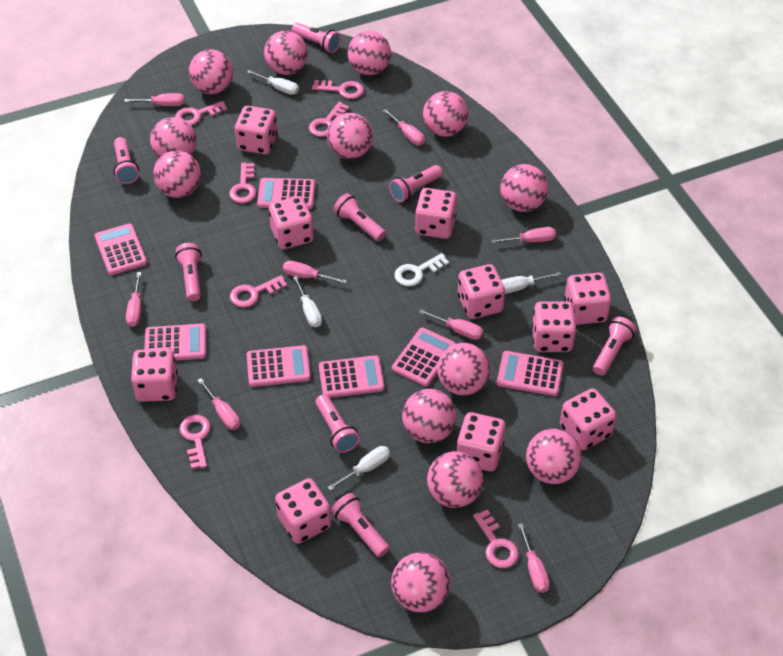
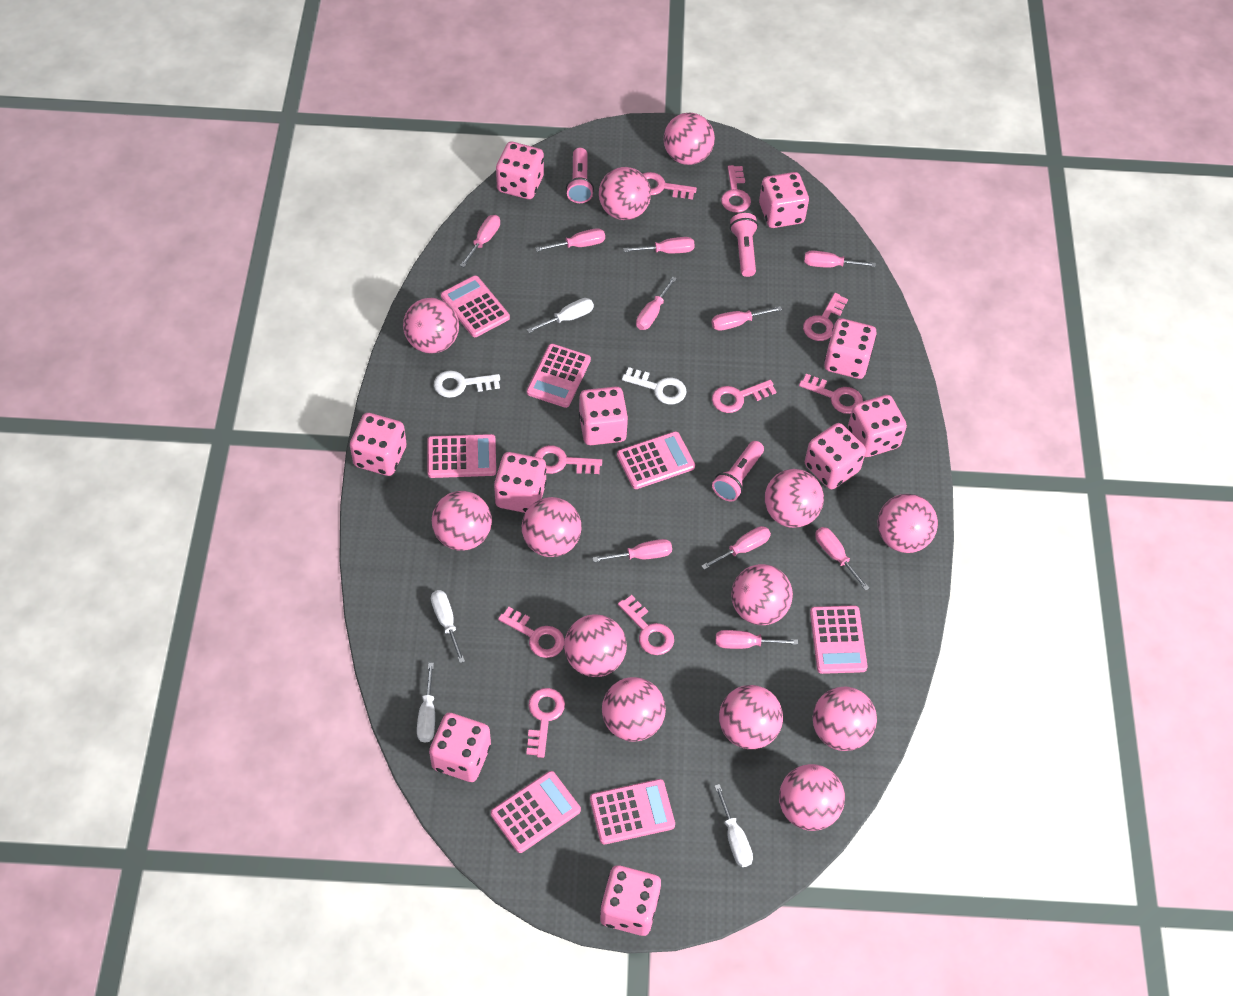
pink flashlight: [114,137,139,184] [175,243,202,301] [292,23,341,53] [315,394,360,453] [331,493,390,557] [333,193,386,241] [389,165,443,203] [593,317,636,376] = 8 -> [566,148,594,203] [712,441,764,501] [730,213,758,277] = 3
pink key: [175,101,227,126] [179,415,211,469] [229,163,256,203] [230,275,287,307] [309,102,349,137] [312,80,364,99] [473,509,519,568] = 7 -> [498,607,565,658] [526,688,565,758] [534,445,602,474] [618,595,674,655] [643,172,697,200] [712,380,777,413] [721,165,751,213] [799,374,863,414] [803,293,848,341] = 9
pink screwdriver: [124,93,184,106] [126,272,141,327] [197,378,240,430] [283,261,347,284] [383,109,425,145] [419,309,483,340] [491,227,556,243] [518,523,550,593] = 8 -> [460,215,500,267] [536,228,605,252] [593,539,672,562] [623,237,695,253] [636,277,677,330] [701,526,771,570] [711,306,782,331] [716,630,798,649] [804,251,876,268] [815,527,869,591] = 10
white key: [394,253,449,286] = 1 -> [434,370,500,398] [622,367,686,404] = 2

